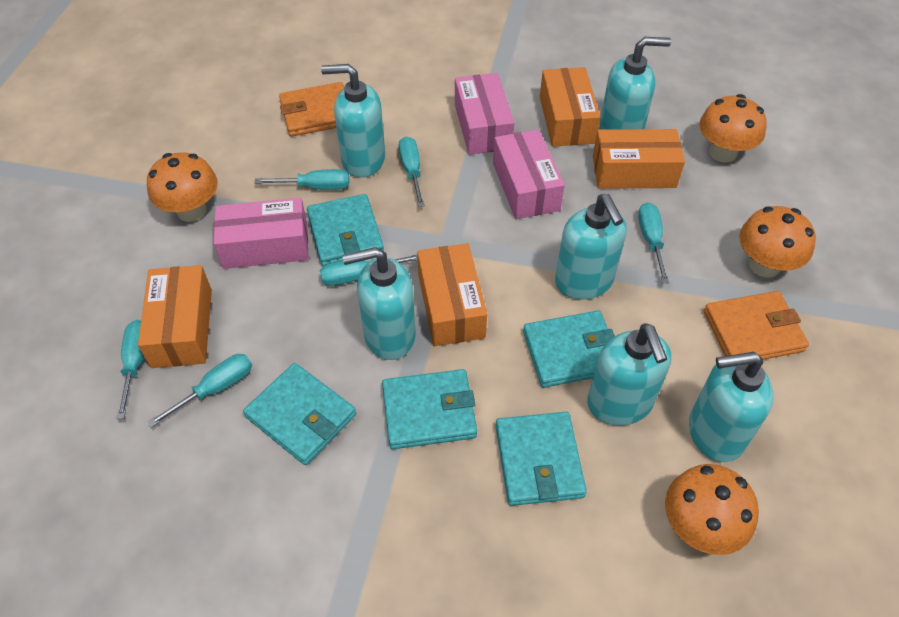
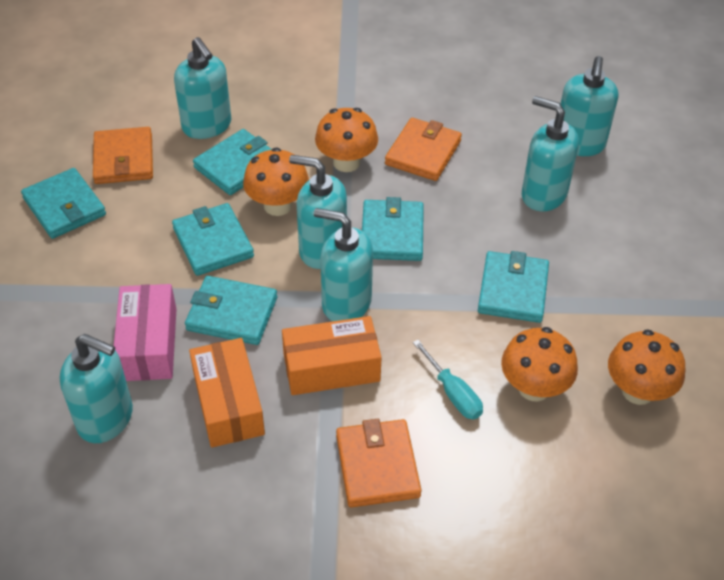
orange box: [138,265,212,368] [417,243,487,346] [540,67,600,147] [593,129,685,189] = 4 -> [189,338,265,448] [282,316,381,395] = 2
orange wallet: [279,82,344,137] [704,291,809,360] = 2 -> [93,127,153,184] [336,419,422,508] [385,118,462,181] = 3
pink box: [214,198,309,269] [455,73,514,155] [493,129,565,219] = 3 -> [114,284,176,381] = 1
turquoise screwdriver: [116,320,145,419] [148,354,252,427] [254,169,349,190] [320,254,418,286] [399,137,425,207] [638,202,669,283] = 6 -> [413,340,483,419] = 1
turquoise wallet: [243,363,356,465] [307,194,384,266] [382,369,477,449] [496,412,587,506] [523,310,615,388] = 5 -> [21,168,106,239] [172,203,254,276] [185,276,277,345] [193,129,272,195] [362,197,424,261] [478,251,549,323] = 6

